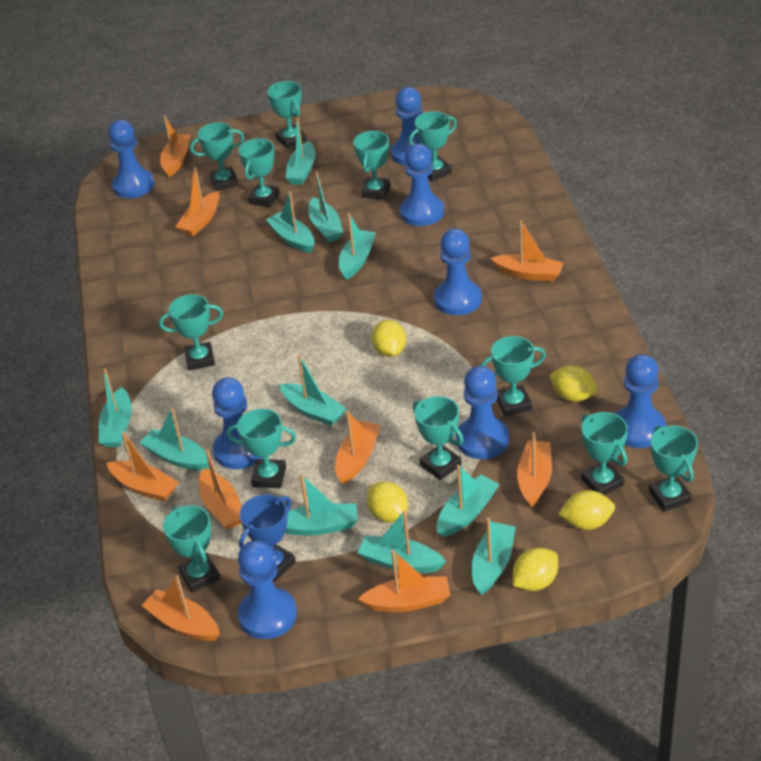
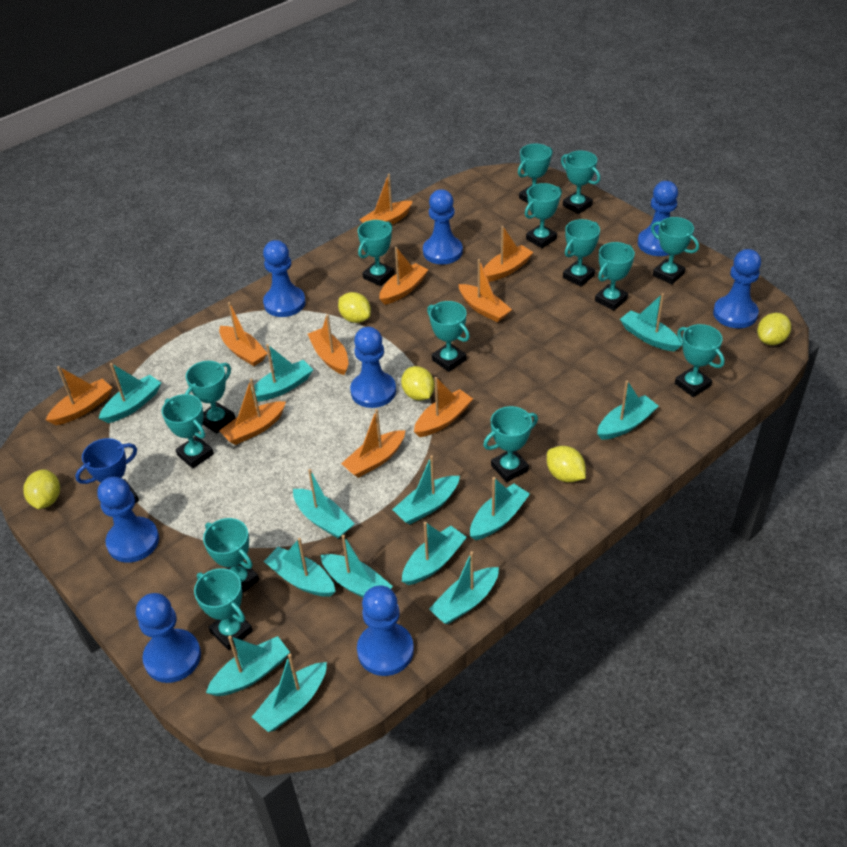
orange boat: [107,432,179,501] [141,575,220,641] [160,115,190,177] [176,167,220,236] [199,449,242,530] [335,411,381,484] [358,550,450,612] [491,220,564,282] [517,432,552,507] = 9 -> [46,366,112,425] [219,302,268,366] [219,379,286,445] [308,315,348,375] [341,409,406,478] [359,174,413,225] [379,247,428,305] [414,377,473,437] [459,259,512,322] [483,226,533,282] = 10
turquoise boat: [99,369,132,447] [140,408,209,471] [266,191,315,253] [280,355,346,426] [285,117,315,185] [285,474,358,536] [308,172,343,242] [339,213,376,280] [358,510,446,573] [437,465,499,537] [472,517,516,595] = 11 -> [99,363,161,423] [206,636,290,696] [251,344,313,402] [252,654,327,732] [264,538,336,597] [293,469,355,538] [320,535,393,597] [392,455,460,525] [402,522,467,585] [429,551,499,624] [470,477,530,540] [597,380,659,440] [620,293,682,351] = 13
turquoise trophy: [159,294,223,371] [163,505,220,593] [190,122,244,191] [227,408,296,488] [238,138,280,207] [267,81,306,148] [353,131,391,200] [409,111,457,181] [413,396,464,480] [480,336,546,416] [581,412,628,495] [649,425,698,512] = 12 -> [162,394,214,469] [185,361,235,433] [194,568,253,650] [203,518,259,594] [358,220,394,286] [427,301,470,372] [483,406,538,482] [518,144,553,203] [525,183,562,248] [561,151,600,214] [563,219,600,287] [595,242,635,311] [651,217,699,284] [675,324,725,397] = 14

